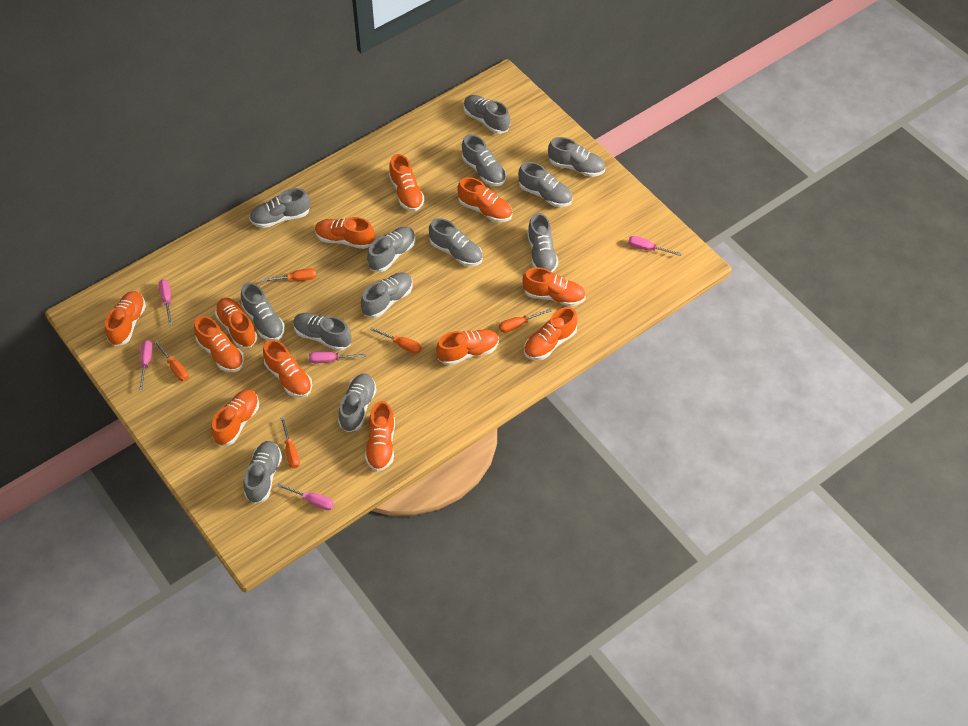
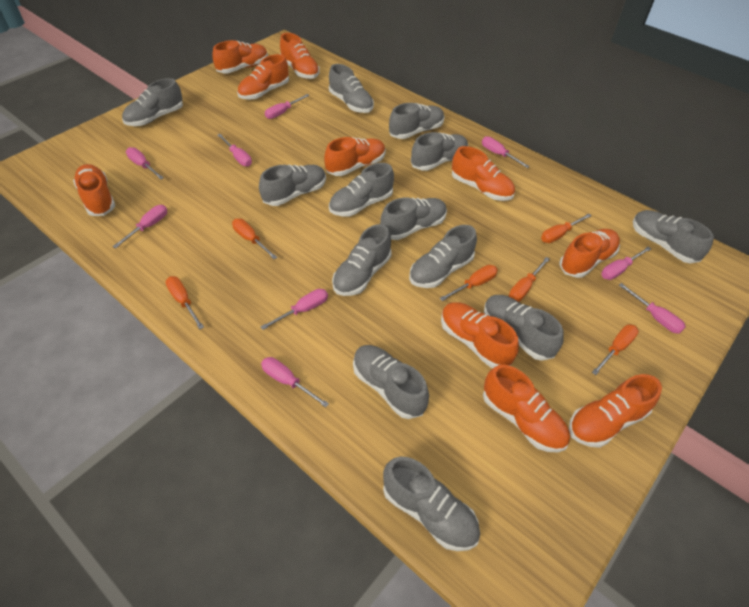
orange screwdriver: [154,341,189,381] [261,268,316,282] [280,417,300,468] [370,327,422,354] [499,309,551,333] = 5 -> [165,276,204,329] [232,218,278,259] [439,265,498,301] [509,257,550,302] [541,214,592,243] [592,324,639,375] = 6
orange shoe: [105,291,146,346] [194,316,244,372] [211,389,259,446] [215,298,258,348] [263,340,312,398] [315,217,374,249] [365,401,395,472] [389,154,425,211] [436,329,499,365] [457,177,512,222] [522,267,586,306] [524,307,578,360] = 12 -> [73,164,115,216] [212,40,268,73] [237,54,289,100] [280,33,320,79] [324,137,386,176] [441,302,519,368] [452,146,515,201] [483,364,570,452] [559,229,620,278] [569,374,662,448] = 10
pink screwdriver: [139,340,153,390] [158,279,172,325] [277,484,334,510] [309,351,366,363] [628,236,682,256] = 5 -> [113,205,167,248] [126,147,164,180] [217,134,252,167] [261,289,328,330] [261,357,329,408] [265,94,309,119] [482,136,530,168] [601,247,651,280] [619,283,686,334] = 9

